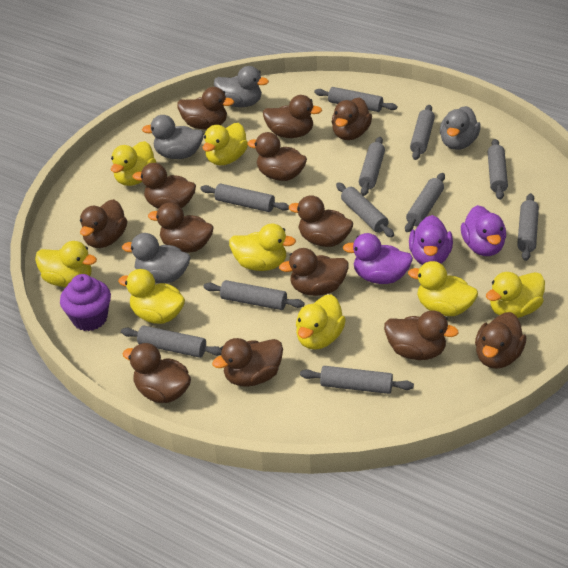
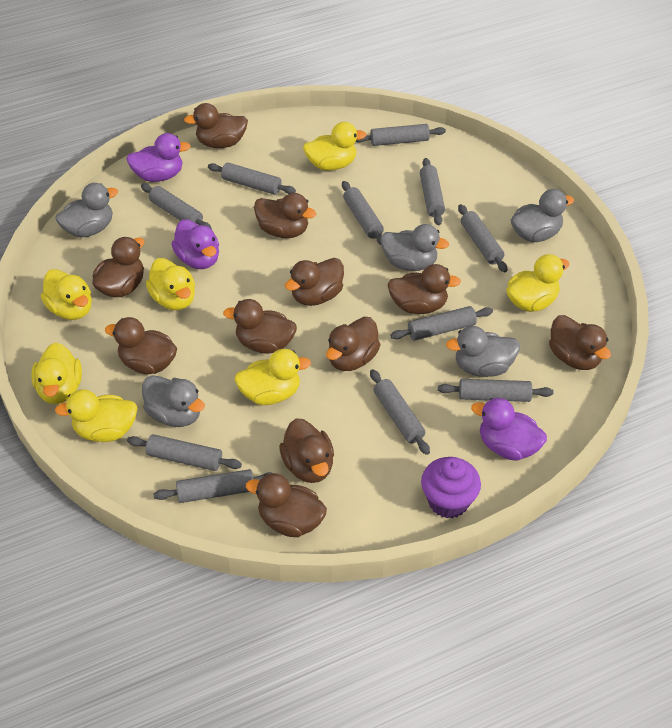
brown duck: [80,199,127,248] [123,343,191,403] [133,163,196,209] [148,202,214,253] [177,87,234,129] [212,338,283,387] [247,132,307,181] [263,95,322,138] [279,248,349,296] [289,195,353,247] [332,98,372,140] [384,310,459,360] [475,312,526,369] = 13 -> [92,237,145,297] [105,317,177,374] [184,103,248,148] [223,299,297,354] [246,473,327,537] [254,193,316,238] [279,418,334,483] [285,258,344,306] [326,317,380,371] [387,264,461,314] [549,315,611,370] = 11
grey duck: [122,233,190,283] [142,115,204,159] [214,66,269,107] [440,106,481,150] = 4 -> [55,183,118,238] [142,375,205,427] [381,224,449,271] [446,326,520,377] [511,189,574,242] = 5
yellow duck: [35,241,97,287] [111,141,156,186] [118,269,185,324] [203,123,248,165] [229,224,296,271] [296,294,346,350] [408,261,478,316] [486,272,545,318] = 8 -> [32,342,82,404] [41,269,92,320] [55,389,137,442] [146,258,195,310] [234,349,311,405] [303,122,366,171] [507,254,569,312] = 7

